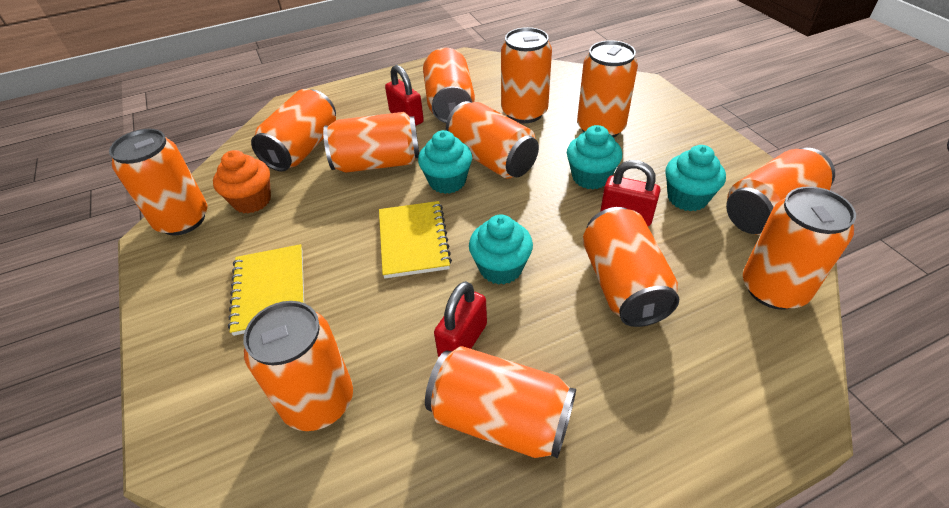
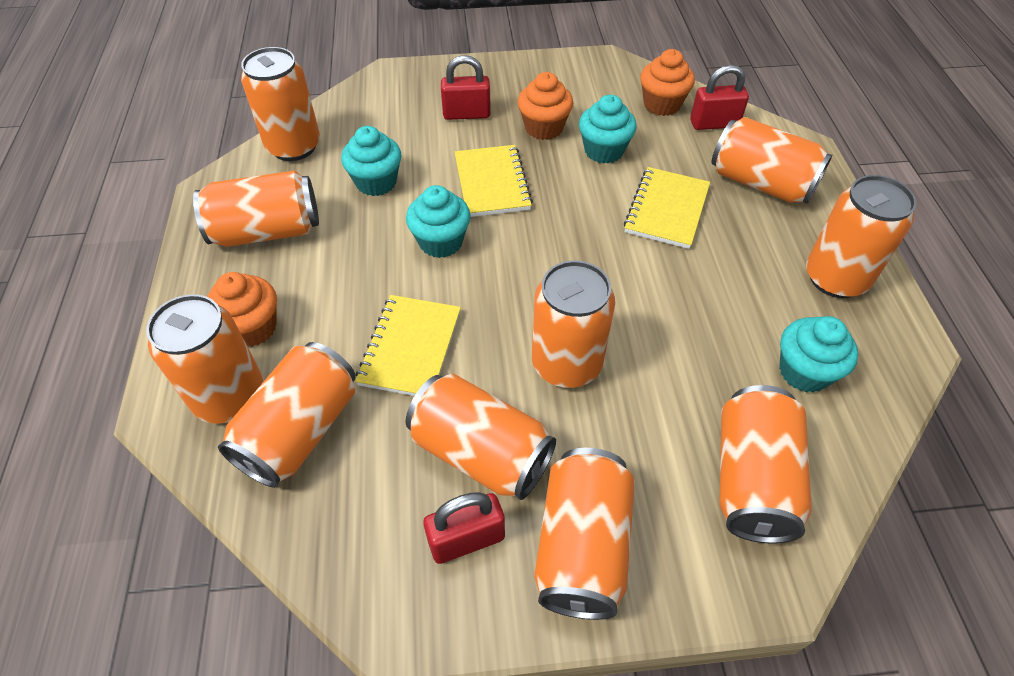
orange can: [109,129,208,235] [243,301,353,431] [251,89,336,172] [323,112,419,173] [423,48,475,123] [425,346,576,458] [446,101,539,179] [501,27,552,123] [577,40,638,138] [583,207,679,327] [726,148,835,235] [743,186,856,310] = 12 -> [146,294,264,424] [193,170,319,247] [218,342,356,488] [241,47,320,161] [406,374,556,500] [532,260,615,388] [534,448,635,620] [711,117,832,204] [719,385,812,544] [806,175,916,298] = 10
orange cupcake: [213,150,271,214] = 1 -> [207,272,277,347] [518,72,573,140] [640,49,695,116] = 3
yellow notebook: [228,244,304,336] [379,201,452,278] = 2 -> [355,295,461,396] [455,145,533,217] [624,167,710,249] = 3

